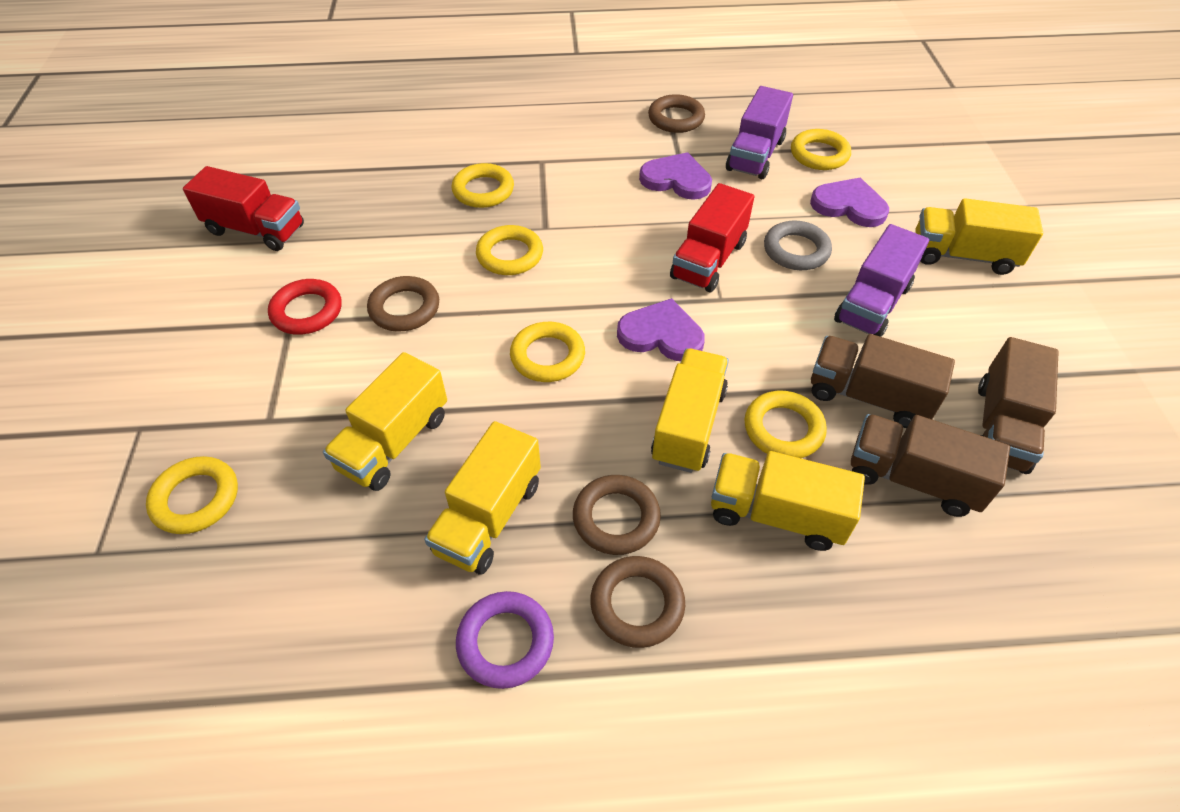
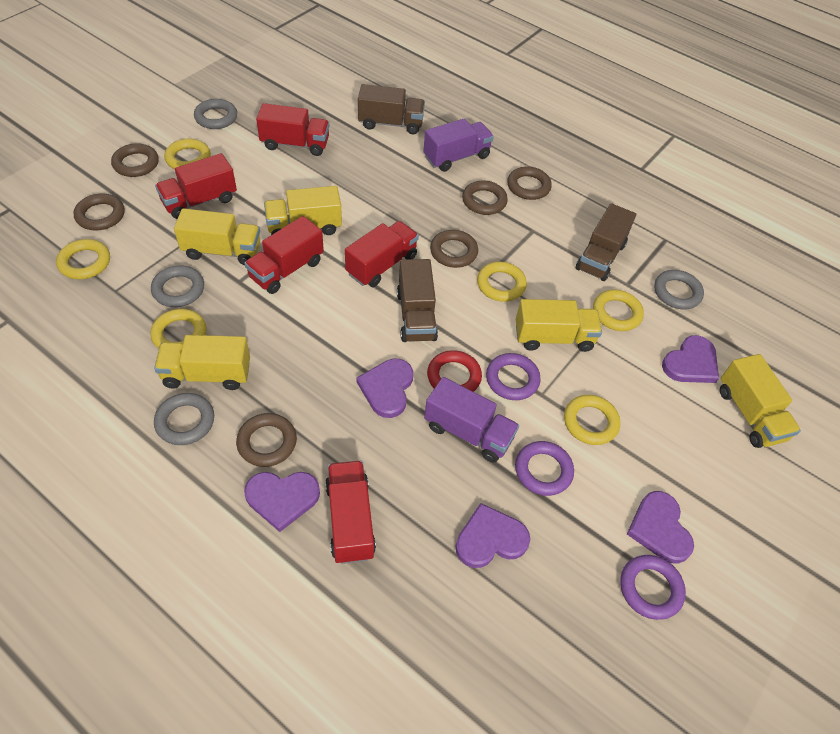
brown ring: [367,276,439,332] [573,475,661,555] [590,556,685,648] [648,94,705,133] = 4 -> [73,193,125,230] [111,143,159,177] [236,413,297,467] [430,230,478,268] [462,181,508,215] [507,166,552,200] = 6
grey ring: [764,221,832,270] = 1 -> [151,265,204,307] [154,393,214,445] [194,99,237,129] [654,270,704,309] = 4
purple heart: [617,298,705,361] [639,152,712,200] [810,178,889,227] = 3 -> [244,472,320,532] [356,359,413,418] [455,503,530,568] [627,491,694,564] [662,335,719,383] = 5
purple ring: [456,591,554,689] = 1 -> [486,353,541,400] [515,441,574,496] [620,555,686,620] = 3
red truck: [183,166,304,251] [670,183,754,292] = 2 -> [155,153,237,219] [244,216,324,294] [256,103,329,156] [325,461,376,564] [345,221,419,287] = 5

